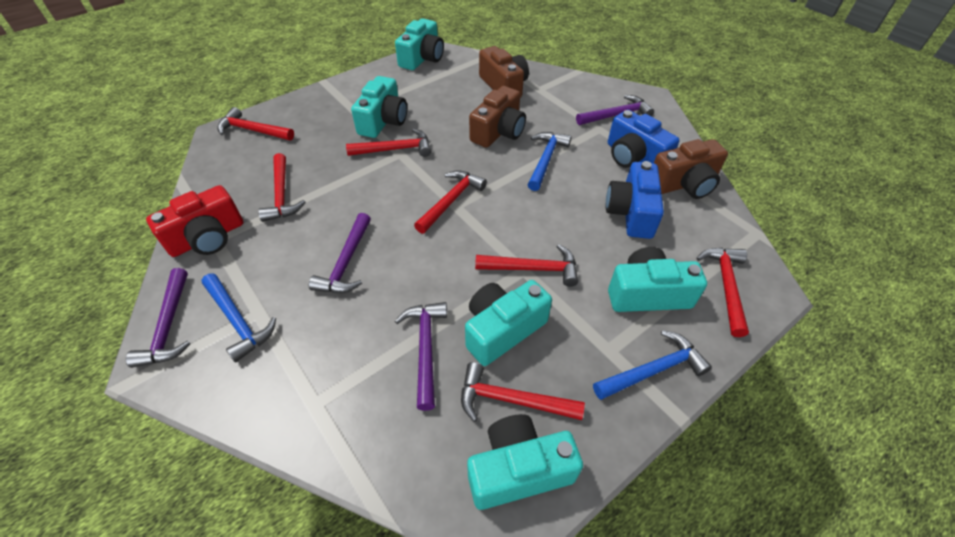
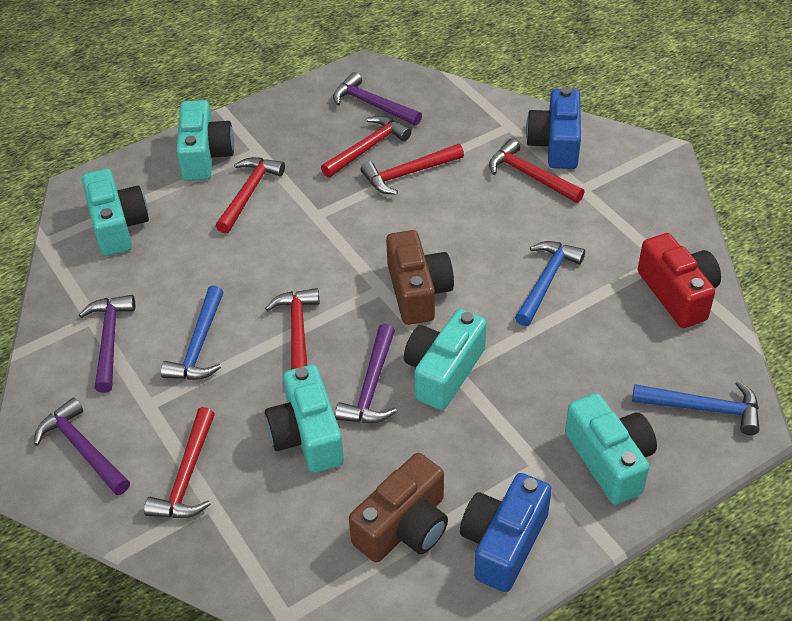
brown camera: [469,86,526,148] [479,46,529,98] [654,139,728,199] = 3 -> [349,453,448,562] [386,230,454,325] = 2
red hammer: [217,107,294,140] [258,153,306,222] [346,128,431,157] [414,170,487,234] [461,362,585,422] [475,244,578,287] [696,248,749,337] = 7 -> [144,407,215,518] [216,157,285,234] [265,288,320,370] [321,116,411,178] [361,144,464,195] [489,139,584,203] = 6

